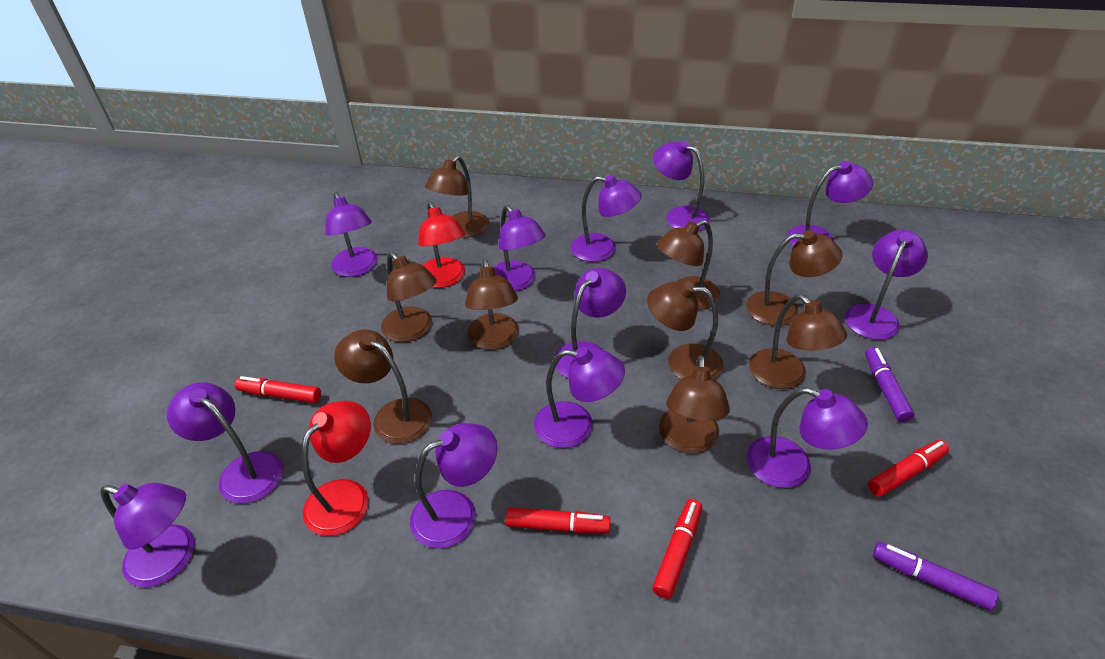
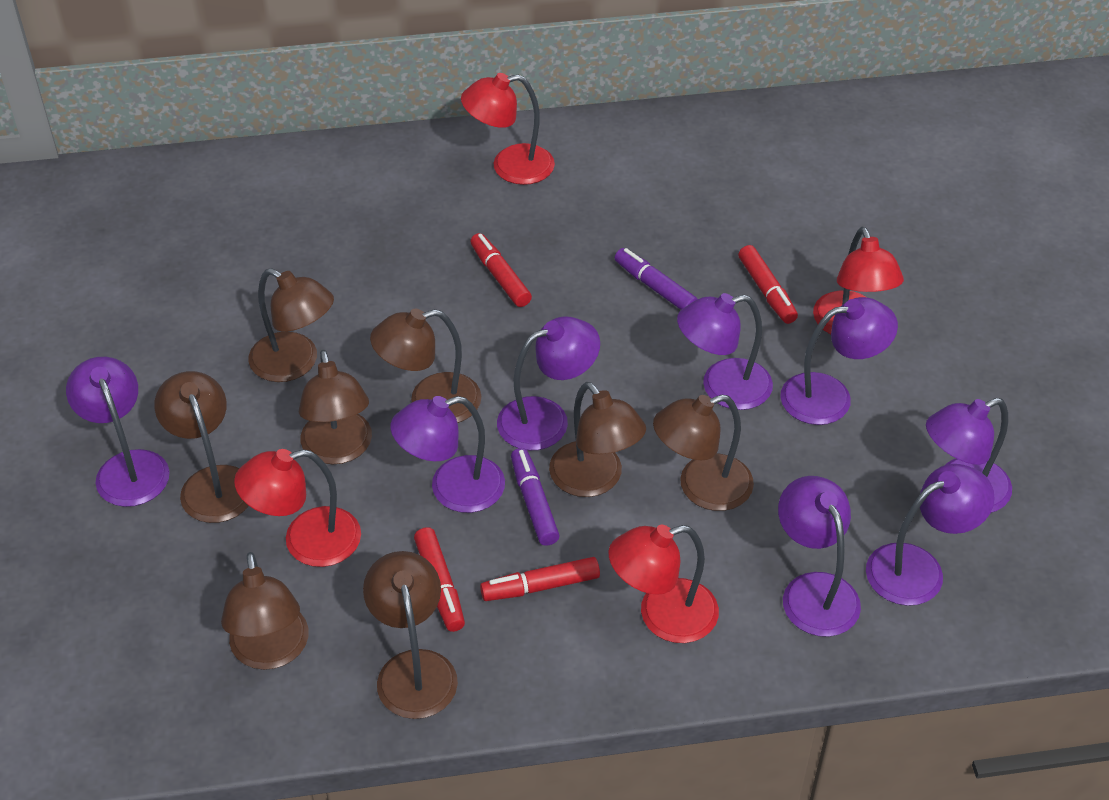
brown lamp: [334,330,432,444] [381,252,437,342] [425,156,489,238] [465,259,519,350] [647,281,724,379] [657,220,720,310] [659,355,730,453] [746,230,843,326] [749,294,847,389] = 9 -> [154,371,249,523] [221,552,308,670] [248,268,334,382] [299,350,372,464] [363,551,458,719] [370,309,481,423] [549,382,646,497] [653,395,754,511] = 8
purple lamp: [100,483,195,587] [167,382,283,504] [325,192,378,277] [410,423,498,548] [493,205,546,291] [534,347,625,448] [554,268,626,378] [571,175,642,262] [653,140,710,231] [746,387,868,488] [787,161,873,246] [845,230,928,340] = 12 -> [66,357,170,507] [390,396,505,513] [497,317,600,450] [677,293,773,410] [778,476,861,637] [780,297,898,425] [866,464,995,606] [926,398,1012,513] = 8
red lamp: [302,401,371,536] [418,202,465,288] = 2 -> [234,449,361,567] [461,73,555,185] [608,525,719,643] [813,227,904,334] = 4

